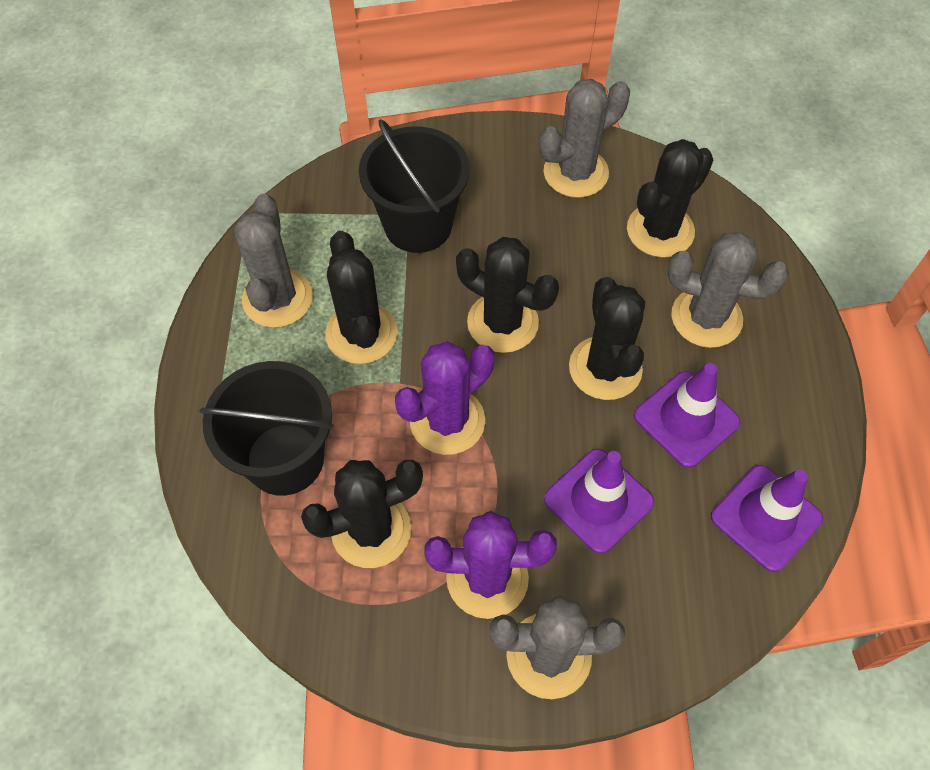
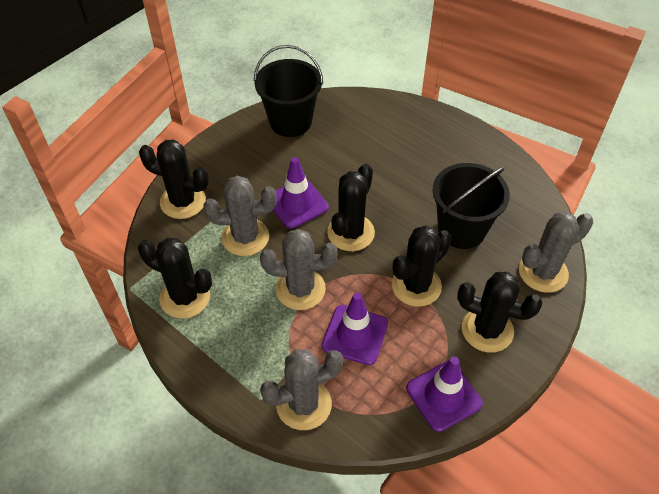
purple cactus: [395,341,495,455] [424,511,557,619] = 2 -> none = 0

